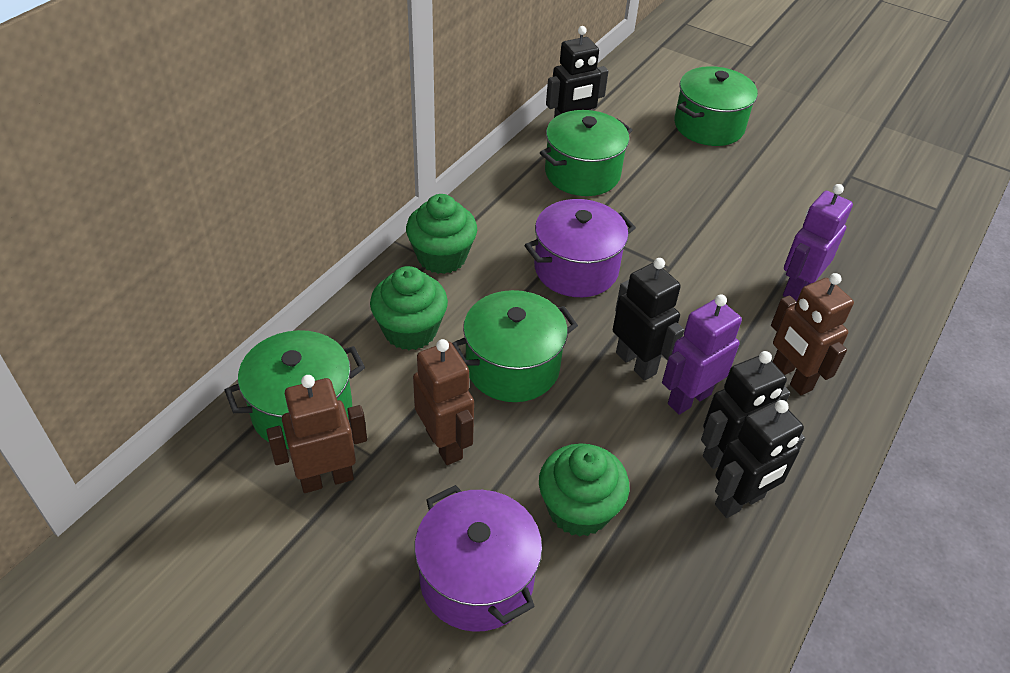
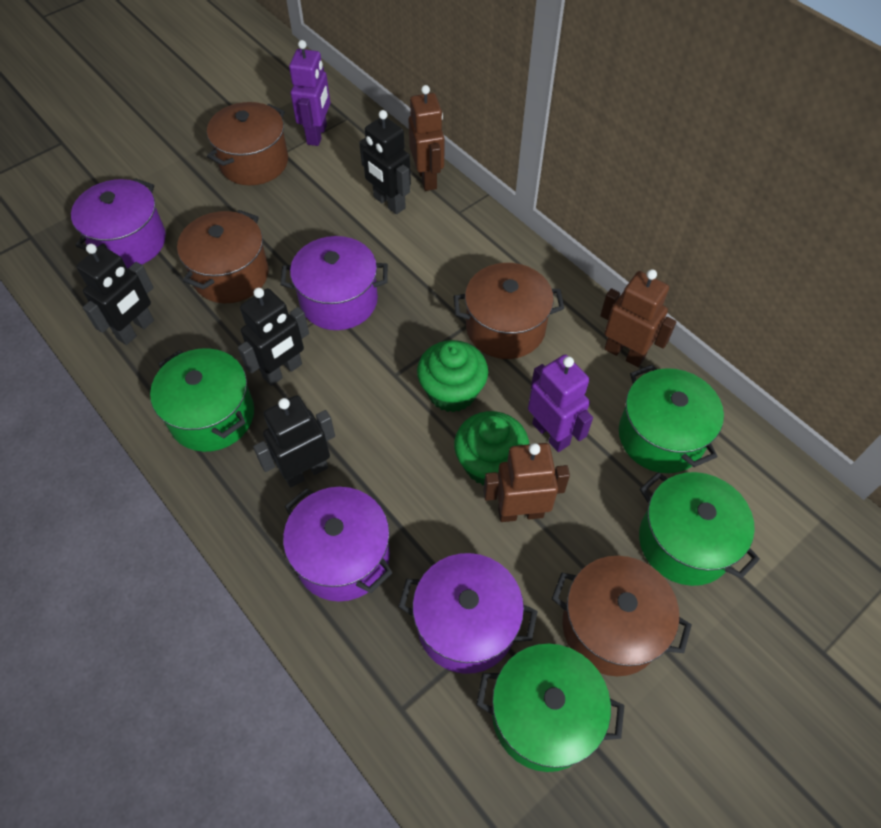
brown pot: none = 0 -> [177,210,269,303] [207,102,288,185] [453,263,564,359] [552,556,692,676] = 4
green cupcake: [370,266,448,350] [406,194,477,274] [539,443,629,537] = 3 -> [417,340,488,412] [454,411,529,485] = 2
purple pot: [414,485,542,632] [524,199,636,297] = 2 -> [71,178,166,269] [280,236,388,330] [283,487,392,602] [398,553,538,674] = 4

